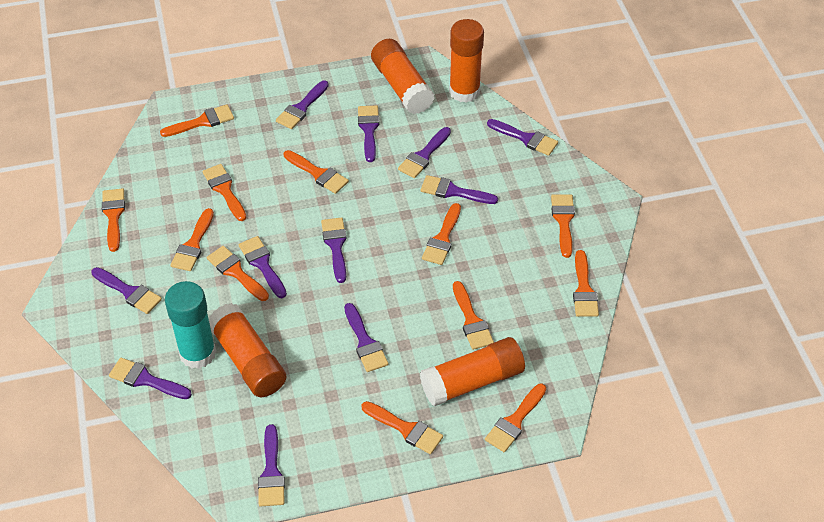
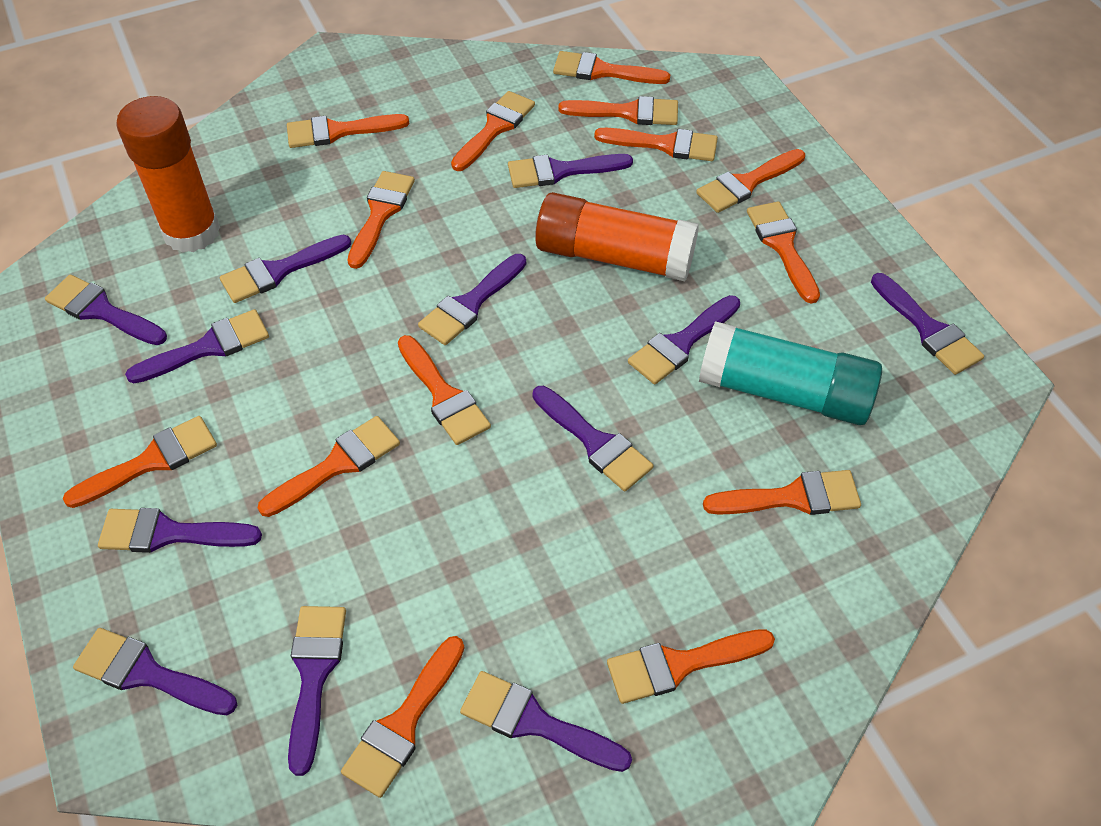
orange brush: [102,188,125,252] [160,104,234,137] [171,208,214,271] [202,164,246,221] [207,246,269,301] [284,150,349,194] [361,401,443,454] [422,203,461,265] [453,281,494,350] [485,384,546,452] [551,194,575,258] [573,250,599,317] = 12 -> [63,416,217,508] [258,416,400,517] [287,114,409,148] [341,636,465,798] [347,171,415,269] [398,335,491,445] [451,91,535,171] [553,51,670,84] [558,96,678,125] [594,128,718,161] [607,629,775,704] [696,149,805,213] [703,470,861,515] [747,201,820,304] = 14
orange glue stick: [209,303,287,397] [371,39,435,114] [420,337,525,407] [449,19,484,103] = 4 -> [116,96,220,253] [535,192,699,281] = 2
purple brush: [91,267,162,314] [109,358,192,399] [239,236,287,298] [258,424,285,506] [276,80,329,129] [321,217,346,283] [344,303,388,372] [358,105,379,162] [398,127,451,178] [421,175,498,204] [487,119,558,156] = 11 -> [45,275,167,345] [73,628,237,715] [98,508,262,553] [125,309,269,383] [220,235,351,303] [288,606,346,776] [418,254,526,345] [460,671,632,772] [508,154,633,188] [533,386,653,491] [628,295,740,384] [871,273,984,375] = 12

